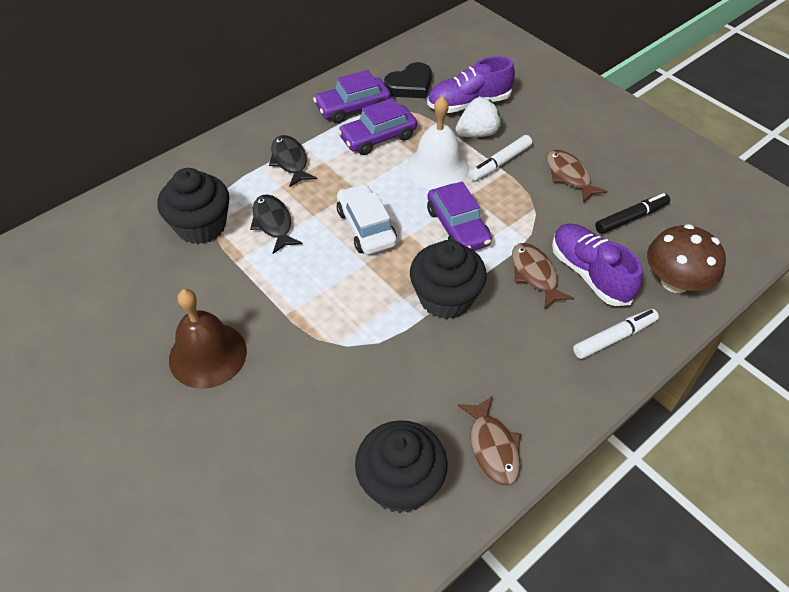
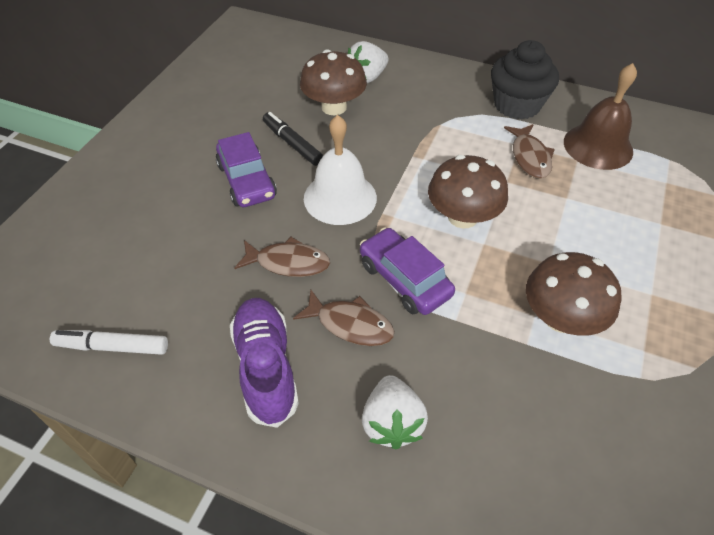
black cupcake: [158,168,229,244] [355,420,447,513] [410,240,487,319] = 3 -> [491,40,559,120] = 1
black fish: [250,194,303,254] [269,135,317,187] = 2 -> none = 0
black heart: [384,62,432,98] = 1 -> none = 0
brown mushroom: [647,224,726,293] = 1 -> [300,49,367,115] [428,155,508,228] [526,252,622,336] = 3
purple car: [313,70,391,123] [338,98,417,155] [427,181,492,251] = 3 -> [216,132,277,207] [360,228,455,315] = 2
purple shoe: [427,56,515,113] [552,223,642,306] = 2 -> [230,298,299,428] = 1
white car: [337,183,397,255] = 1 -> none = 0
white marker: [469,135,532,181] [573,309,659,359] = 2 -> [50,330,168,355] = 1
white strawberry: [456,97,501,137] = 1 -> [348,41,389,83] [362,375,428,449] = 2

